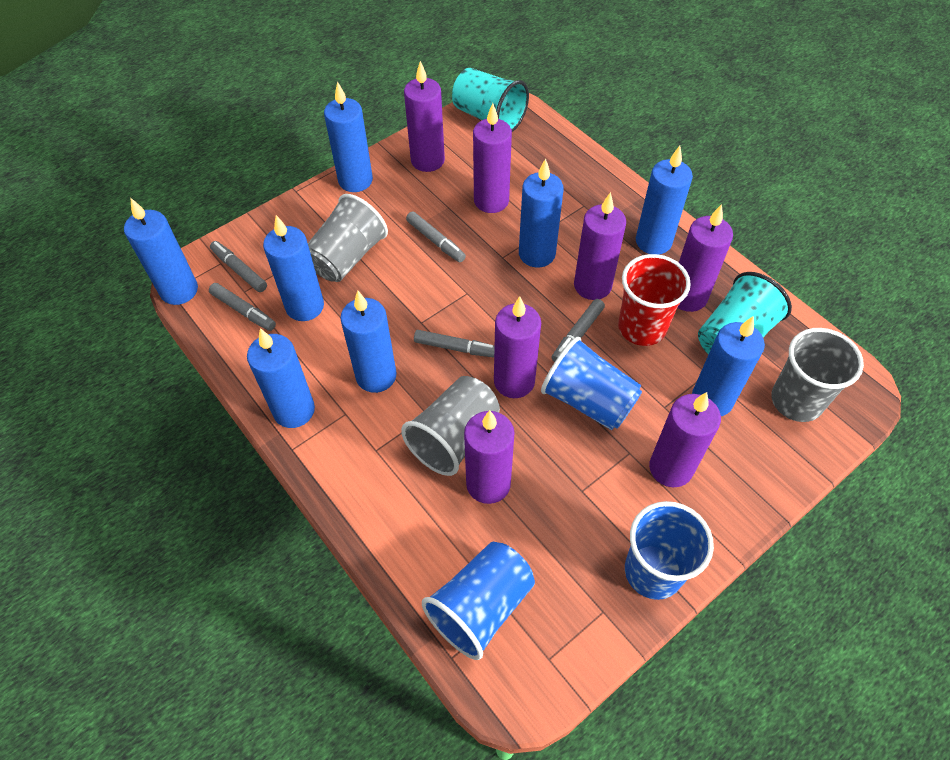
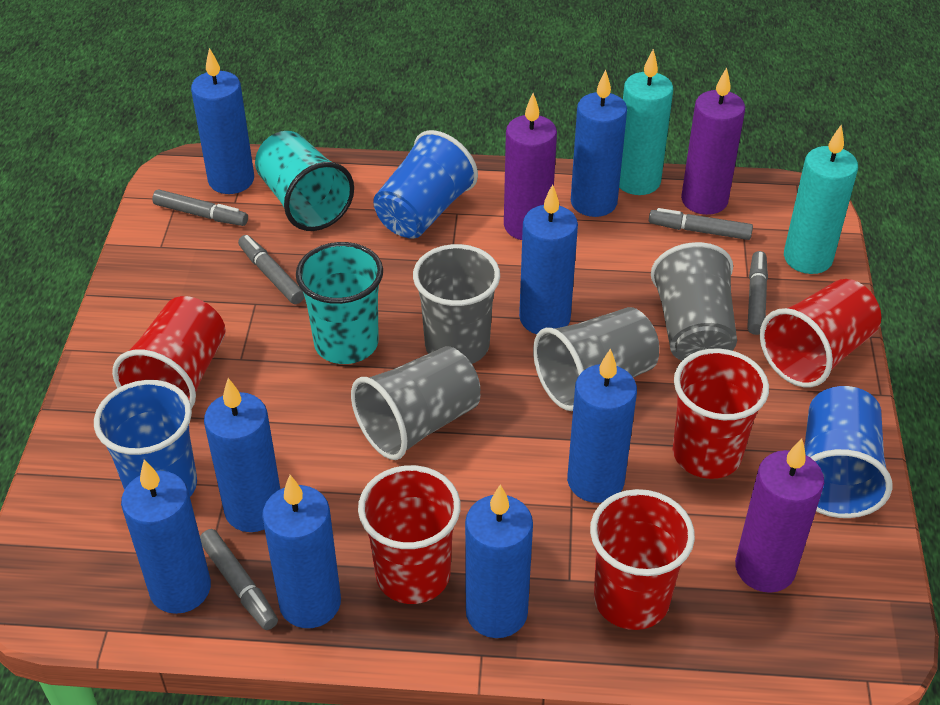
grey cup: [308,194,388,282] [401,376,500,476] [771,328,864,422] = 3 -> [351,346,480,460] [413,244,500,364] [533,307,659,411] [651,242,737,361] = 4
purple candle: [404,61,445,172] [464,410,515,504] [473,103,512,213] [494,296,541,398] [574,192,626,300] [649,392,721,487] [678,204,733,312] = 7 -> [504,93,557,240] [681,67,745,215] [735,438,824,593] = 3
red cup: [618,254,691,346] = 1 -> [112,296,226,409] [358,465,461,604] [590,489,695,630] [673,348,769,479] [760,279,881,387] = 5
turquoise candle: none = 0 -> [619,49,673,195] [784,125,858,274] = 2

